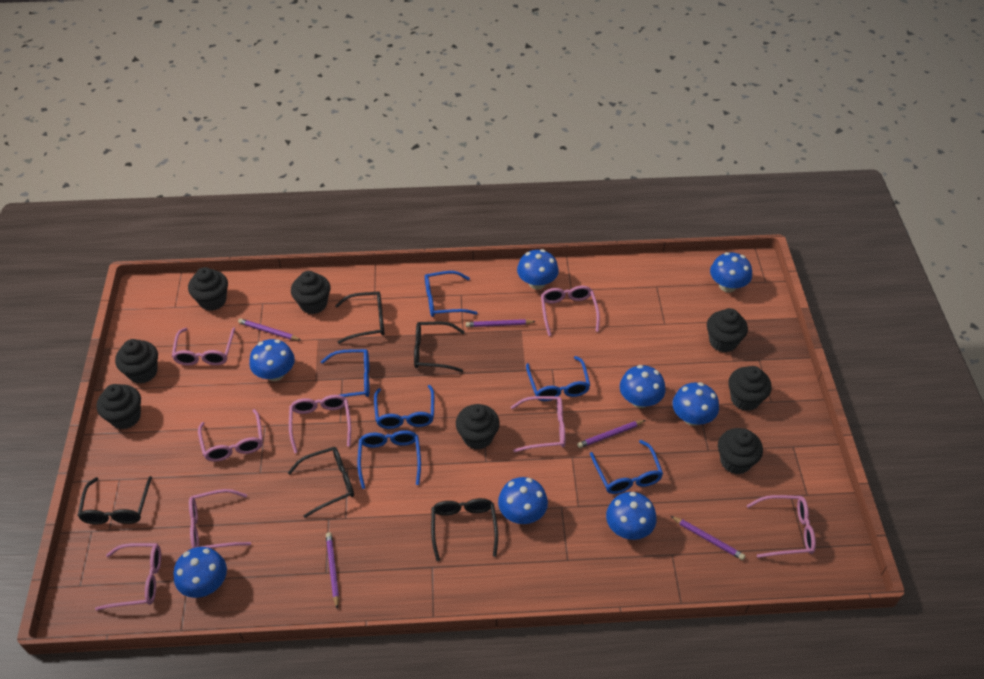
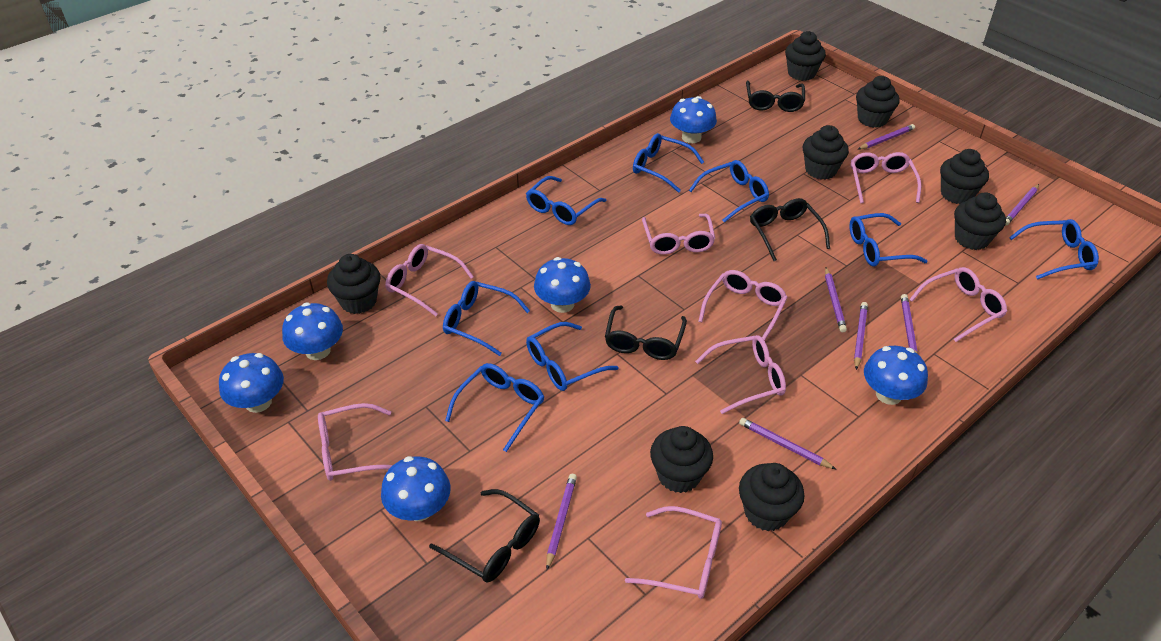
black glasses: [78,476,152,525] [288,447,354,518] [335,291,384,344] [414,322,465,372] [431,498,498,561] = 5 -> [429,489,540,583] [605,305,687,360] [746,81,805,112] [750,198,830,261] = 4
blue glasses: [321,349,369,397] [357,430,421,489] [374,385,434,429] [425,271,477,317] [526,356,590,401] [590,440,663,494] = 6 -> [443,281,530,356] [445,363,544,452] [526,176,606,225] [526,322,619,391] [633,133,704,193] [689,160,769,223] [849,213,928,267] [1009,219,1099,279] = 8
blue mushroom: [173,547,227,598] [249,339,295,381] [498,477,548,524] [517,249,559,289] [606,492,657,540] [620,365,665,408] [673,382,719,426] [710,252,752,292] = 8 -> [219,353,284,413] [282,303,343,360] [381,456,451,521] [534,257,591,313] [670,96,717,143] [864,346,928,405] = 6
purple pencil: [238,318,301,340] [326,532,339,609] [466,319,536,327] [577,420,646,448] [671,516,745,560] = 5 -> [546,474,577,570] [739,418,836,469] [825,268,847,332] [854,302,868,370] [858,124,915,150] [901,294,918,353] [1005,184,1039,225] = 7

